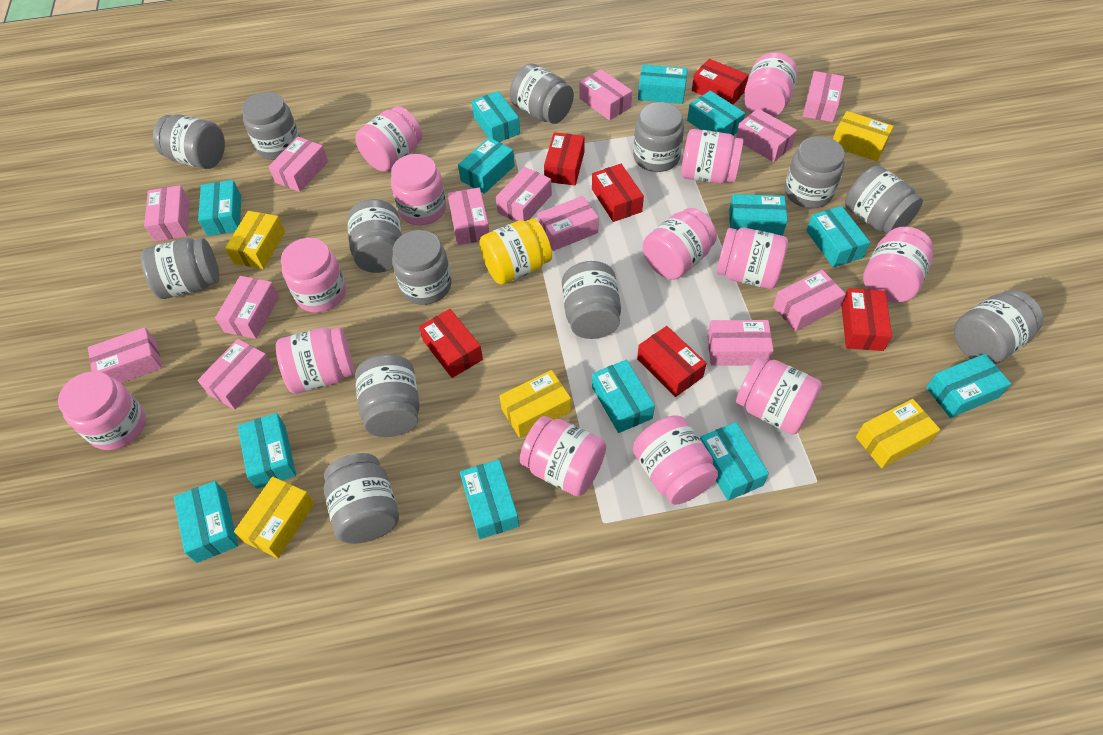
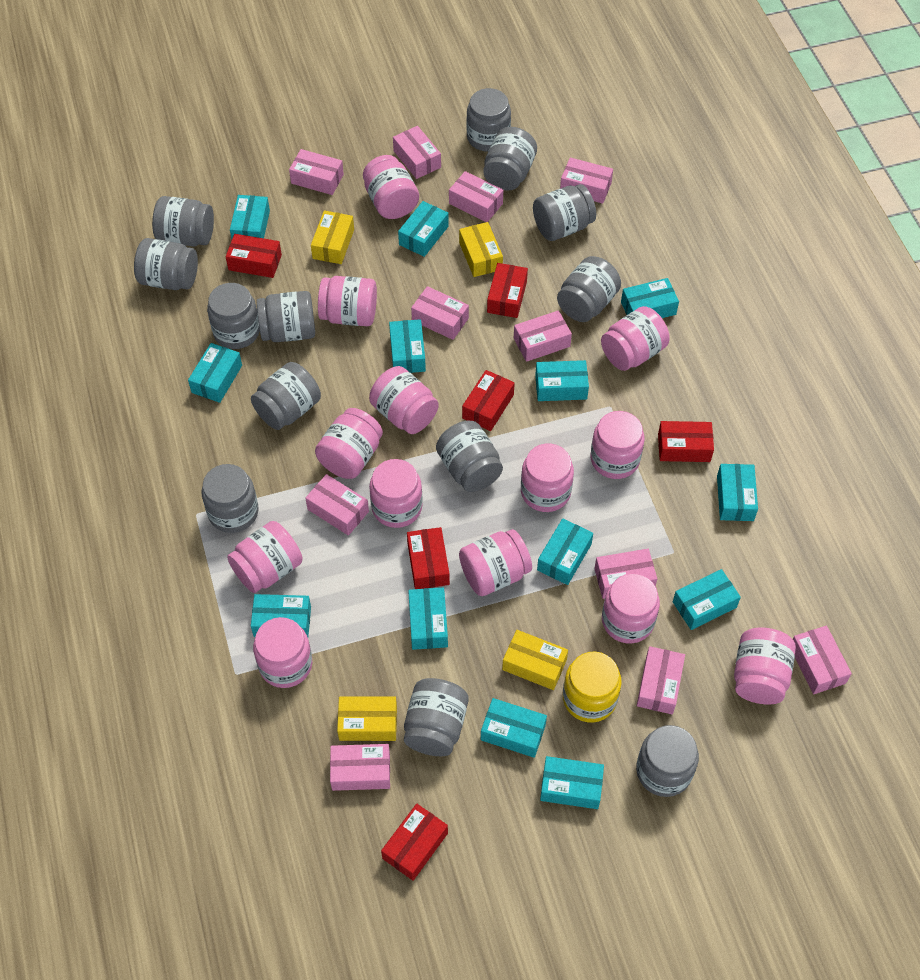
pink box: [88,327,162,383] [144,185,190,242] [198,339,274,410] [215,276,279,339] [268,137,328,192] [447,188,489,245] [496,167,552,222] [537,196,599,251] [579,69,632,121] [707,320,774,365] [736,109,797,162] [773,270,846,331] [803,71,844,122] = 13 -> [289,149,344,195] [305,474,369,535] [330,744,390,791] [393,126,441,179] [411,286,469,340] [449,171,503,222] [514,310,572,362] [560,157,613,204] [594,549,657,599] [637,646,685,714] [793,625,852,694] = 11
yellow box: [225,211,285,269] [234,477,314,558] [499,370,571,438] [833,111,894,161] [856,399,940,468] = 5 -> [311,210,354,264] [337,696,397,741] [459,222,503,277] [502,630,568,690] = 4

